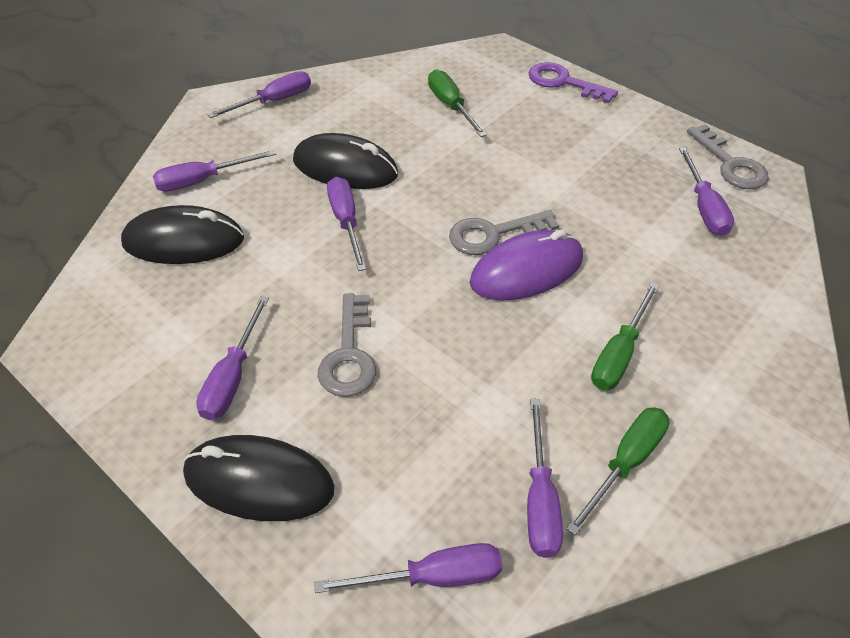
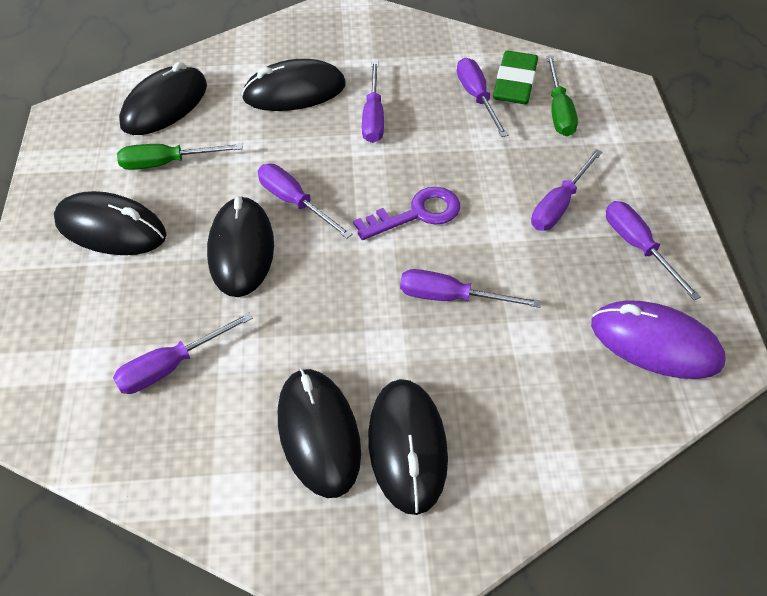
black mouse: [121,205,244,264] [183,435,334,521] [293,133,398,189] = 3 -> [54,191,167,255] [119,62,207,135] [207,196,274,297] [241,59,346,111] [278,368,361,498] [368,379,448,515] = 6
green eraser: none = 0 -> [493,51,538,104] = 1
green screwdriver: [428,70,487,137] [566,407,670,535] [591,282,659,390] = 3 -> [117,144,243,170] [546,56,578,136] = 2
grey key: [318,293,376,397] [449,210,559,255] [687,124,769,189] = 3 -> none = 0

